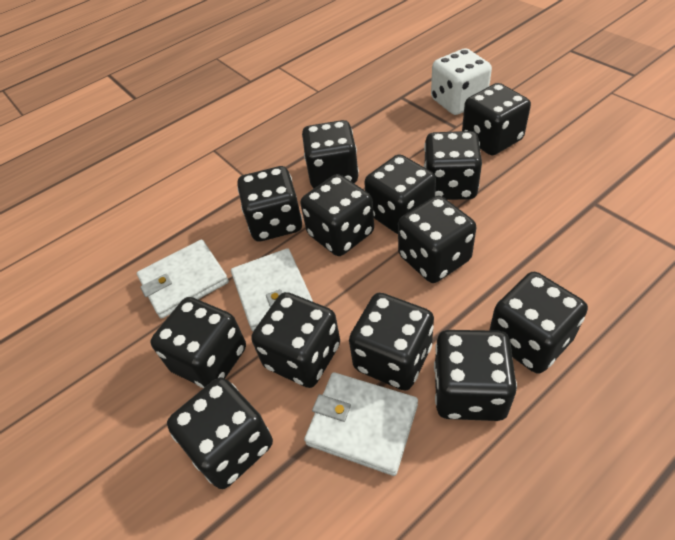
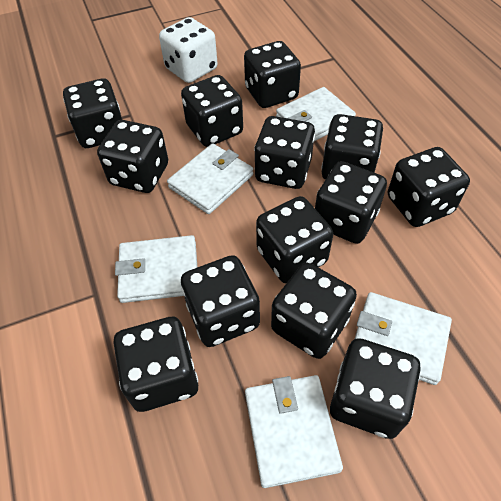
white wallet: [137,239,229,319] [231,248,313,331] [304,372,418,476] = 3 -> [115,235,197,303] [167,143,253,214] [245,375,343,488] [276,87,356,141] [355,292,452,385] = 5

